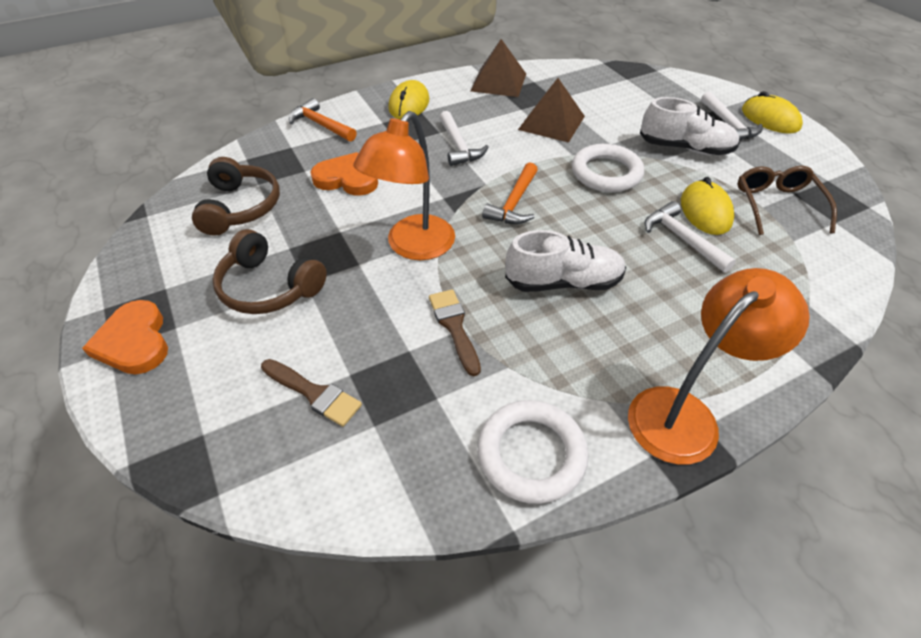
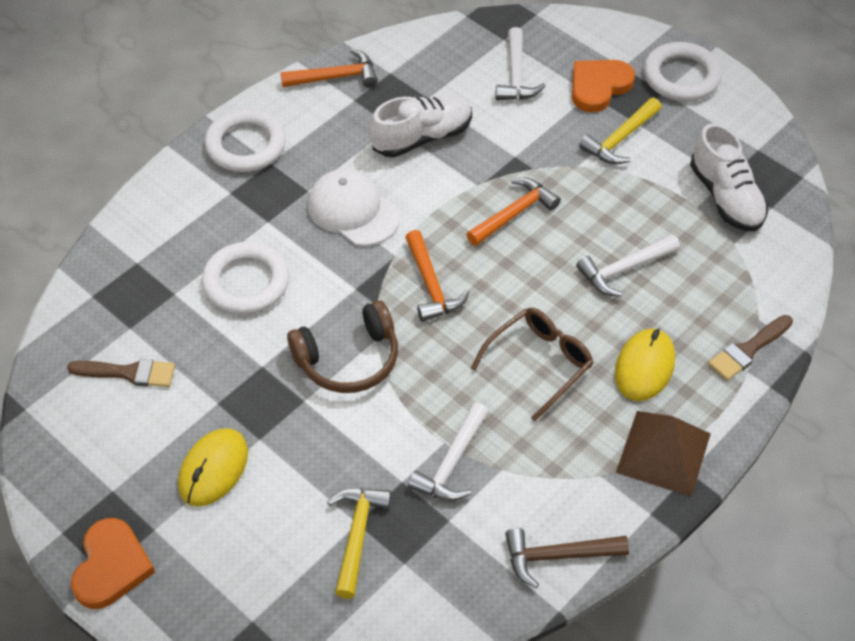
brown hammer: none = 0 -> [505,528,629,588] = 1
brown headphones: [192,157,280,236] [212,229,327,314] = 2 -> [287,300,398,393] = 1
brown pyramid: [470,39,526,97] [518,78,585,143] = 2 -> [616,411,711,497] = 1
orange hammer: [289,98,357,142] [482,162,538,224] = 2 -> [281,49,378,88] [405,230,470,322] [466,178,561,246] = 3
orange lamp: [353,111,455,260] [628,268,810,465] = 2 -> none = 0
white cap: none = 0 -> [308,169,400,246] = 1
white ring: [477,400,588,504] [572,144,644,192] = 2 -> [202,242,289,314] [205,108,286,172] [644,42,722,101] = 3
yellow hammer: none = 0 -> [327,488,391,599] [579,98,661,164] = 2
yellow mouse: [388,80,429,119] [681,177,734,235] [742,91,803,134] = 3 -> [178,428,248,507] [615,328,675,401] = 2

